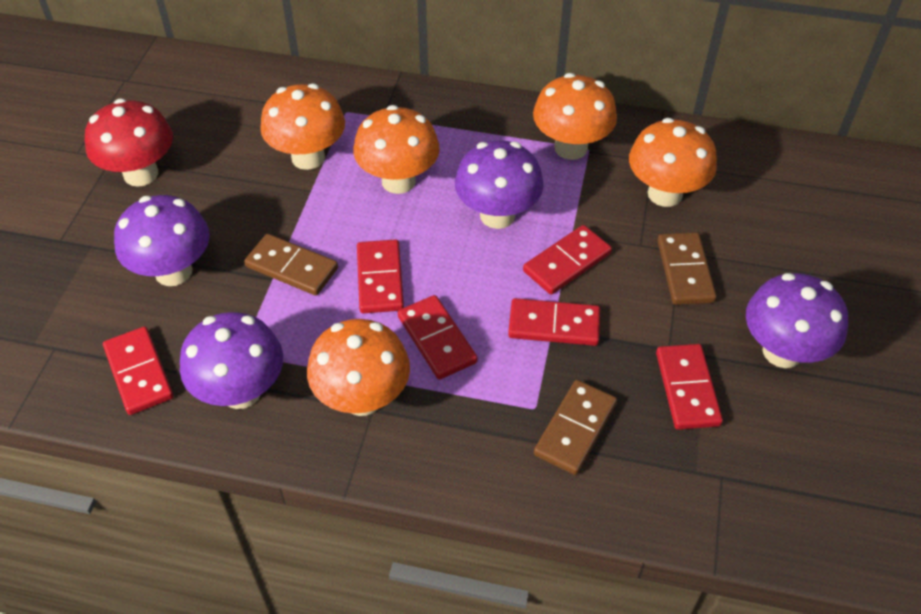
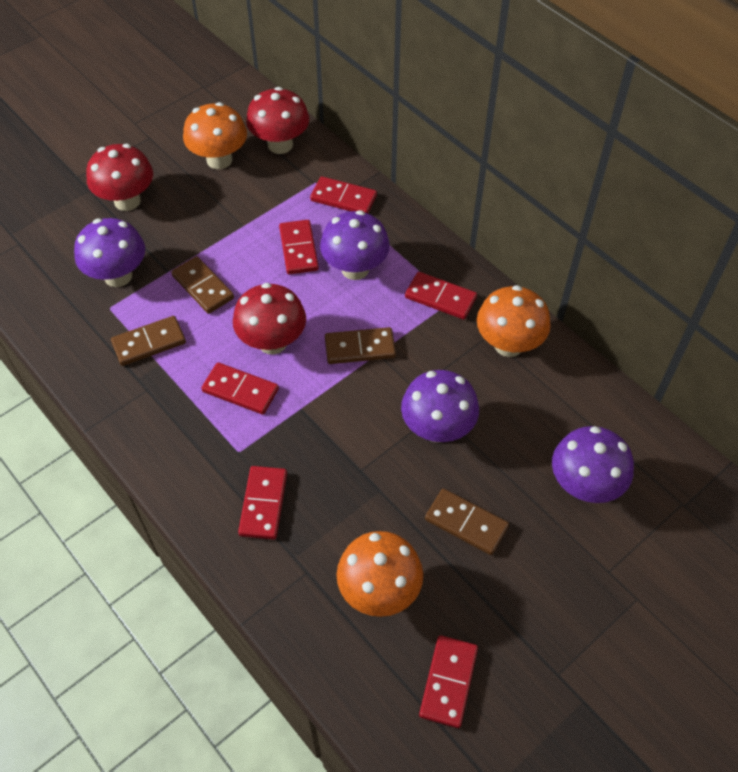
brown domino: [244,234,338,296] [534,380,617,475] [657,232,717,305] = 3 -> [111,316,186,366] [171,256,234,314] [325,327,396,364] [425,489,509,555] = 4
orange mushroom: [260,84,345,170] [307,319,410,416] [353,105,440,194] [533,73,617,160] [629,118,717,207] = 5 -> [183,102,247,169] [337,531,423,617] [477,285,551,357] = 3
red mushroom: [85,99,173,187] = 1 -> [86,144,153,211] [233,283,306,354] [246,87,309,154] = 3

